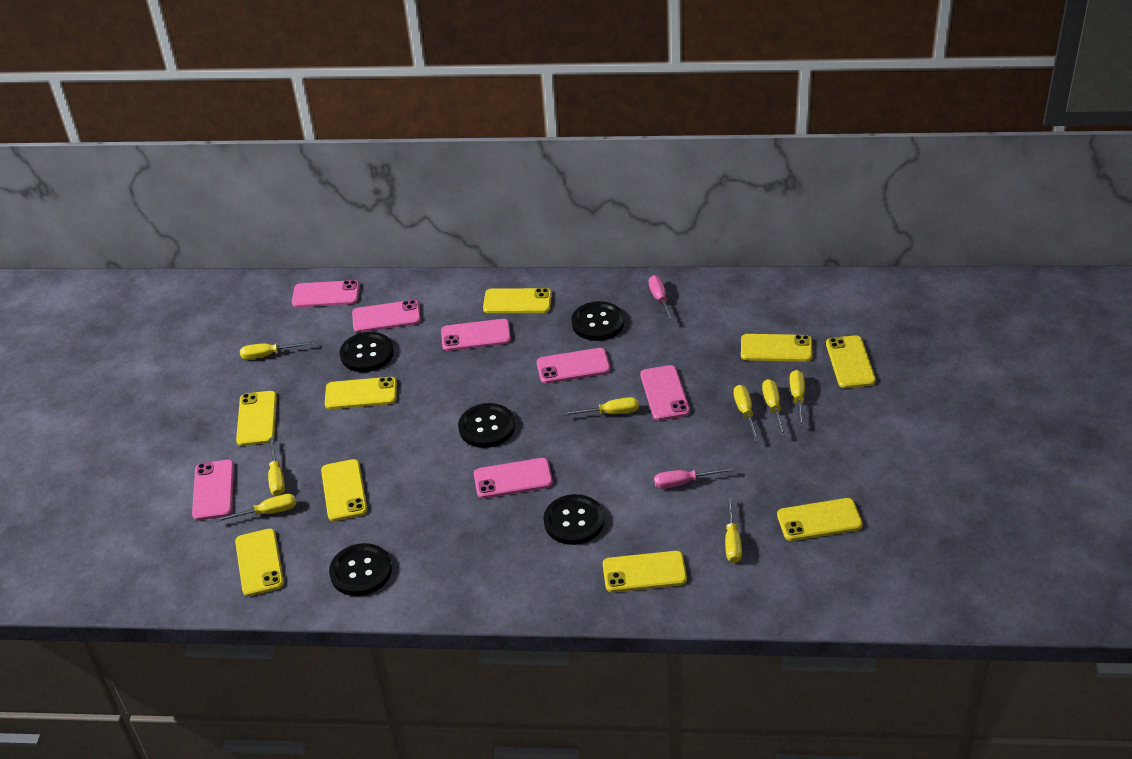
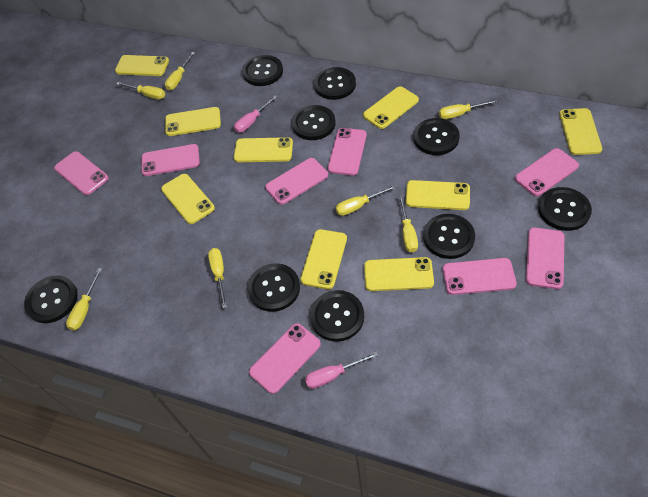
black button: [329,543,392,596] [340,332,394,372] [458,403,515,448] [543,494,604,545] [571,301,624,341] = 5 -> [24,275,78,323] [242,55,283,86] [248,263,300,312] [292,105,336,140] [310,290,364,342] [314,67,356,100] [413,118,460,155] [423,214,475,259] [538,187,592,231] = 9
pink phone: [192,460,234,520] [292,280,360,308] [352,300,421,332] [441,319,511,351] [474,458,553,499] [537,348,610,384] [640,365,690,421] = 7 -> [54,151,109,195] [141,144,200,176] [249,323,321,394] [265,158,328,205] [328,128,367,176] [443,258,517,295] [515,148,579,196] [526,228,564,289] = 8
yellow screwdriver: [215,494,296,522] [240,341,312,360] [268,438,285,496] [562,397,639,416] [725,496,742,563] [734,385,760,442] [762,379,786,436] [790,370,805,427] = 8 -> [66,268,102,330] [117,82,165,99] [165,52,195,90] [208,248,227,308] [336,185,396,216] [399,195,418,252] [439,99,498,119] = 7

